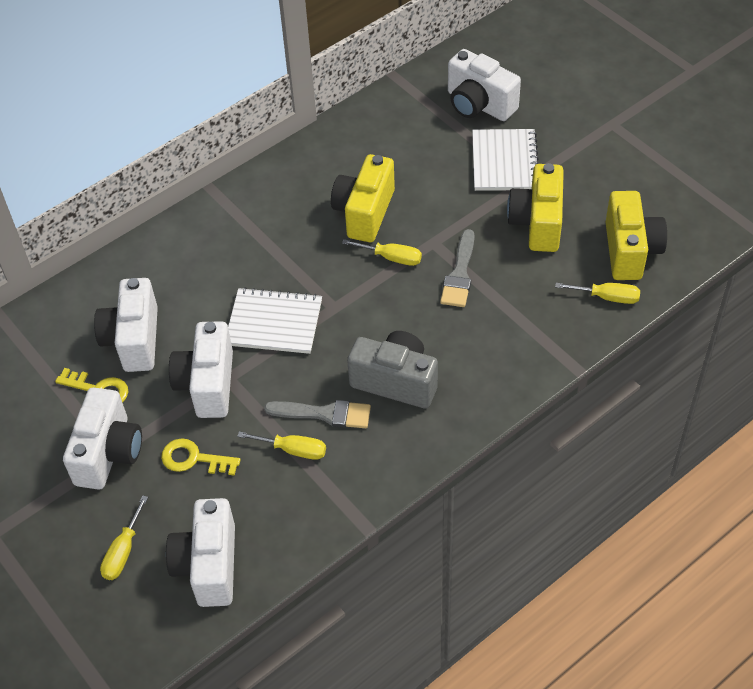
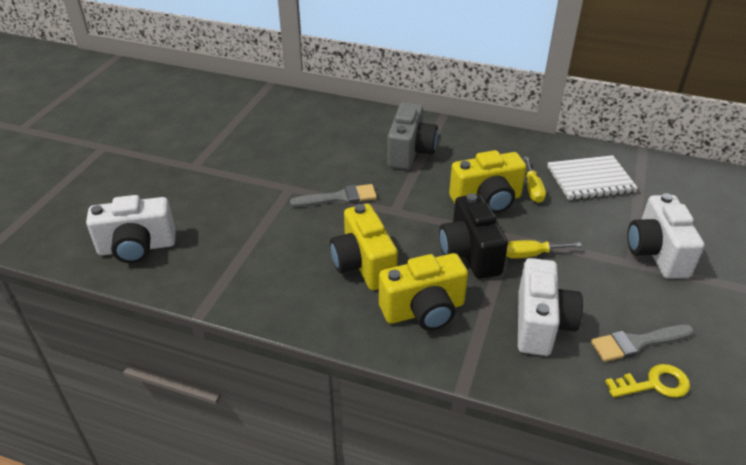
black camera: none = 0 -> [439,193,508,279] = 1
white camera: [63,388,142,490] [94,278,158,372] [166,498,235,607] [169,321,233,418] [448,49,521,121] = 5 -> [86,195,176,263] [518,258,583,356] [627,193,705,279] = 3
white notebook: [228,287,322,354] [472,129,539,191] = 2 -> [547,155,638,200] = 1
yellow key: [55,368,129,403] [161,438,241,476] = 2 -> [605,364,690,398] = 1
yellow screwdriver: [100,496,148,580] [237,431,326,460] [342,239,422,266] [555,283,640,304] = 4 -> [506,240,582,259] [523,157,546,203] = 2

